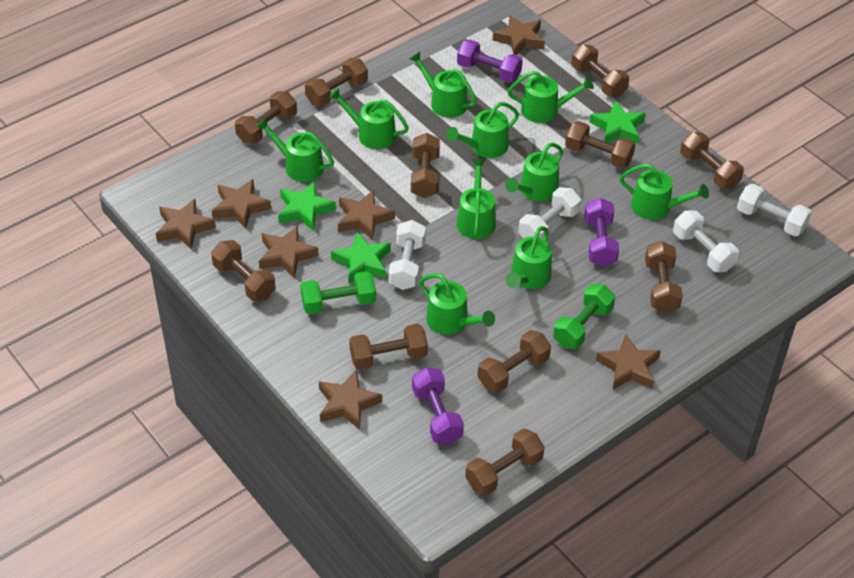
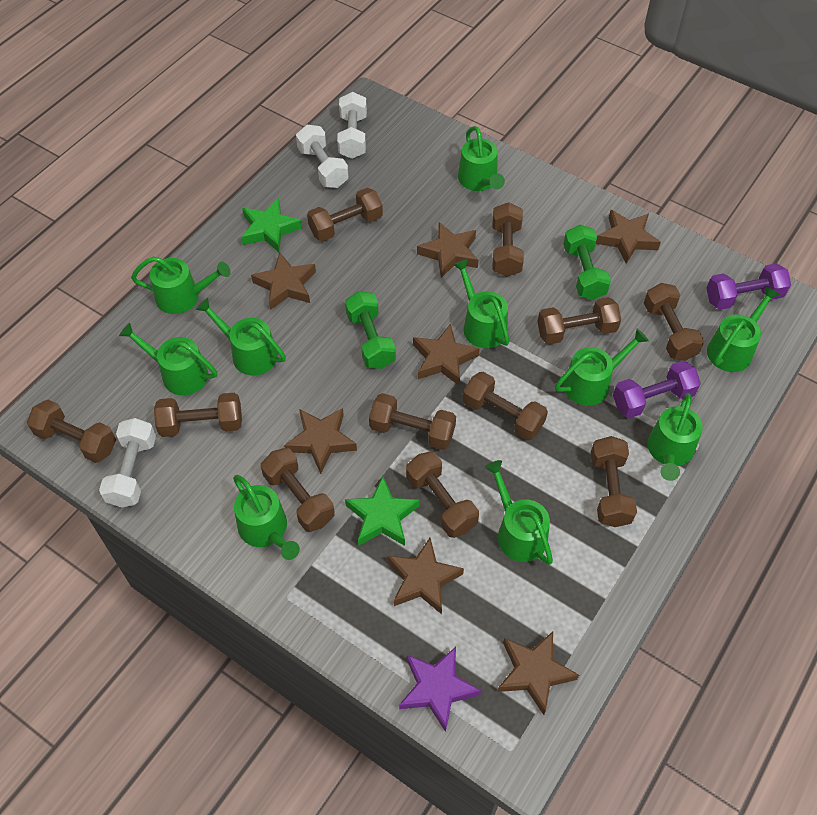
green star: [278,181,336,231] [331,232,391,284] [589,100,646,144] = 3 -> [241,198,302,252] [345,476,420,546] = 2
purple dumbbell: [412,367,464,444] [457,40,523,83] [584,198,619,267] = 3 -> [613,361,701,418] [706,263,791,310] = 2
purple star: none = 0 -> [399,647,481,732] = 1
white dumbbell: [389,220,426,290] [518,187,581,239] [673,210,739,272] [737,184,812,236] = 4 -> [99,418,156,507] [296,125,349,188] [337,92,367,159] = 3

